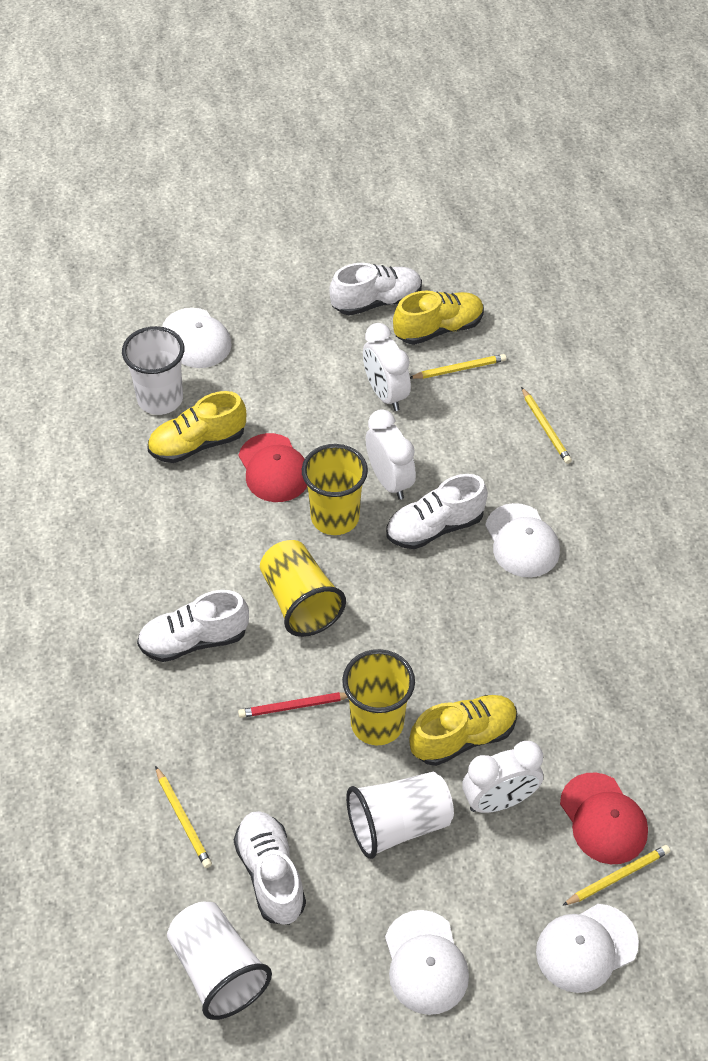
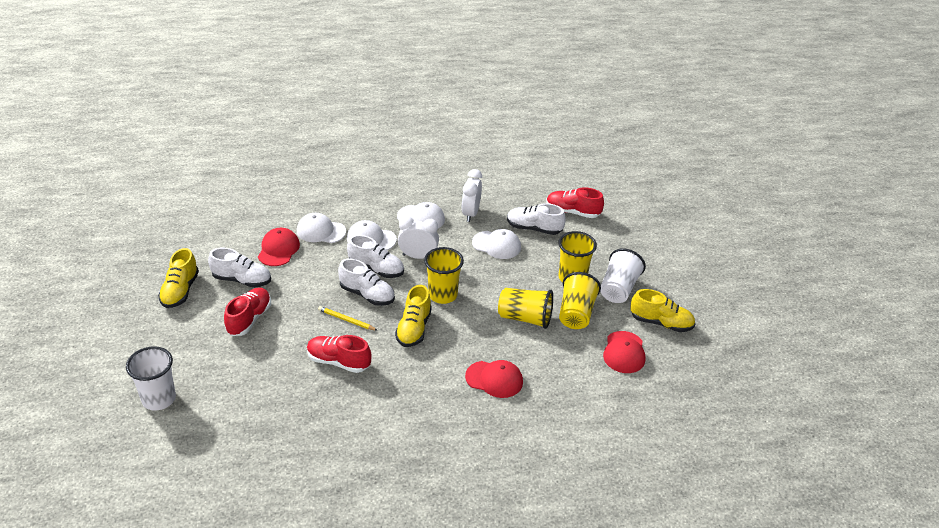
red cap: [239,433,307,502] [560,773,648,864] = 2 -> [258,228,300,266] [465,360,523,398] [603,331,646,373] = 3
red pencil: [238,692,348,718] = 1 -> none = 0
red shoe: none = 0 -> [224,287,271,336] [307,335,372,373] [546,187,604,218] = 3
white clock: [363,323,411,411] [366,409,416,500] [462,741,543,813] = 3 -> [398,216,439,259] [462,169,482,222] = 2
white cup: [122,326,184,415] [167,901,272,1020] [346,772,454,859] = 3 -> [126,346,176,411] [600,248,646,303] = 2
yellow cup: [260,540,346,637] [302,444,368,535] [342,649,415,745] = 3 -> [424,247,464,304] [498,288,553,329] [559,231,597,283] [559,272,601,329] = 4
yellow pencil: [155,766,212,868] [410,354,506,379] [521,387,572,464] [562,845,670,906] = 4 -> [318,306,377,330] = 1

